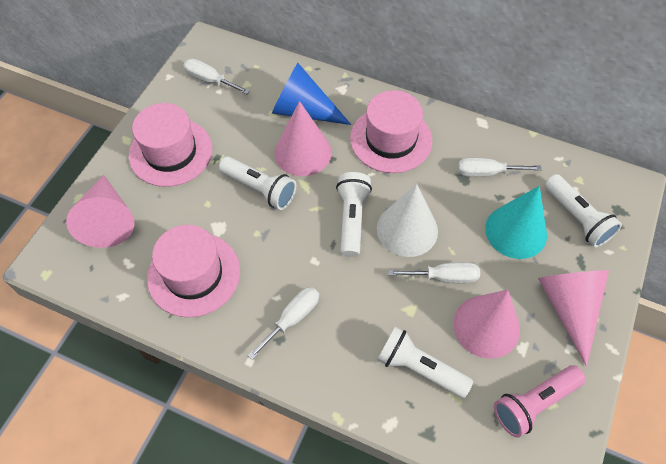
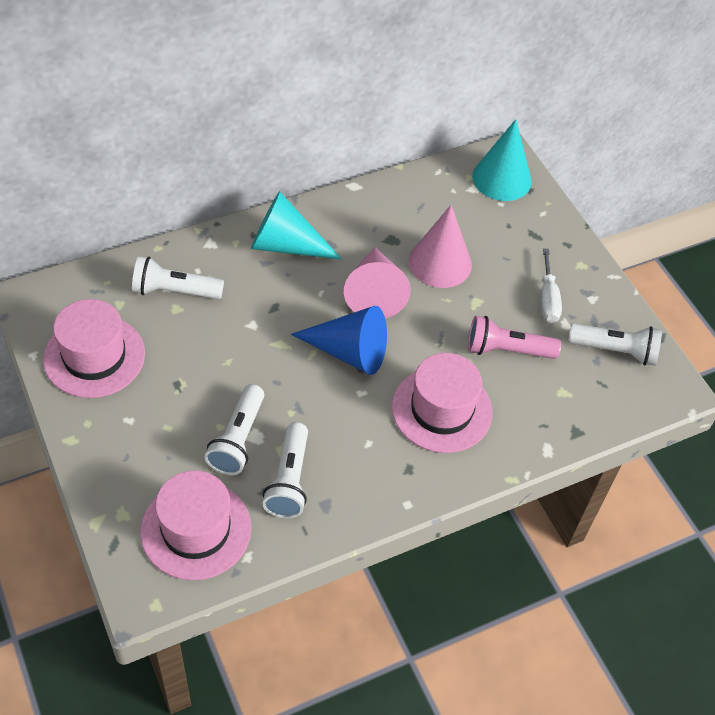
pink cone: [66,175,135,248] [275,101,332,176] [453,290,520,359] [538,270,609,367] = 4 -> [344,247,411,318] [409,205,472,288] = 2
turquoise cone: [485,186,547,259] = 1 -> [251,191,342,260] [472,119,532,201] = 2
white cone: [377,184,438,257] = 1 -> none = 0
white screwdriver: [183,59,250,94] [247,287,319,360] [388,262,480,283] [458,158,542,177] = 4 -> [541,248,562,323] = 1

